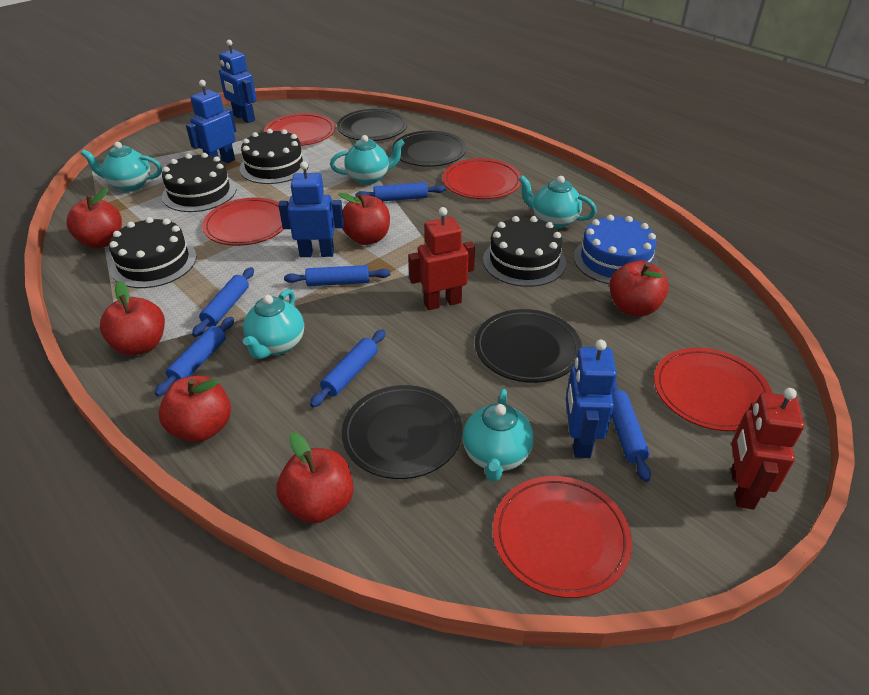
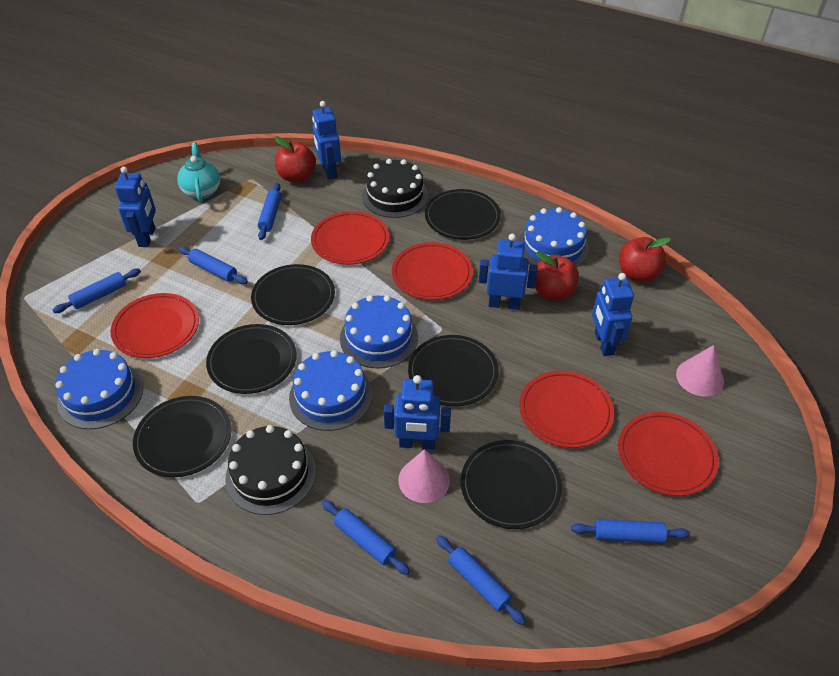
black cake: [109,217,197,288] [162,153,236,212] [239,129,309,184] [483,216,566,287] = 4 -> [225,425,316,515] [362,159,428,218] = 2
black plate: [337,109,407,141] [342,385,462,479] [392,131,466,167] [475,309,582,383] = 4 -> [133,396,231,477] [206,324,297,394] [251,264,335,325] [408,335,499,406] [425,189,501,240] [461,440,562,529] = 6
blue cake: [574,215,658,284] = 1 -> [55,349,143,429] [289,350,373,431] [340,295,418,369] [518,207,589,267] = 4
blue robot: [186,80,236,163] [219,40,257,123] [279,161,344,257] [566,340,617,458] = 4 -> [115,166,156,247] [312,101,341,179] [384,375,451,450] [479,234,538,310] [592,273,634,356] = 5
pink cone: none = 0 -> [398,449,450,503] [676,345,724,396] = 2
red apple: [67,187,122,248] [100,281,165,355] [159,375,231,442] [276,432,354,523] [339,193,390,245] [609,260,669,316] = 6 -> [275,136,316,183] [535,252,579,300] [619,237,671,282] = 3
red robot: [408,207,475,310] [731,388,804,510] = 2 -> none = 0
turquoise teapot: [81,142,162,191] [243,289,304,359] [330,135,405,184] [463,389,534,482] [518,175,597,228] = 5 -> [177,143,220,202] = 1

